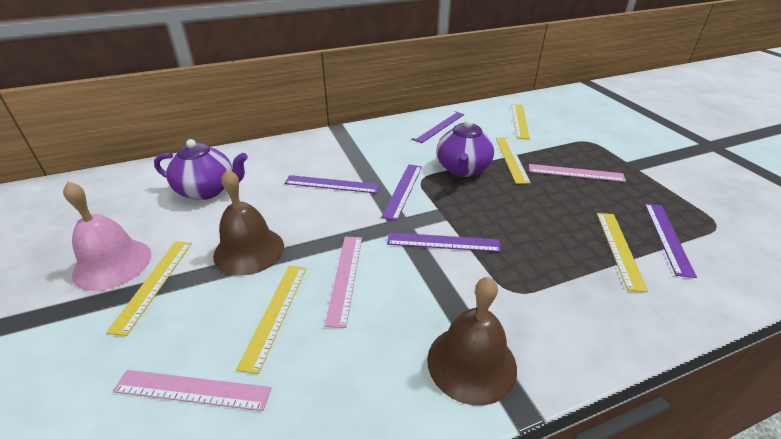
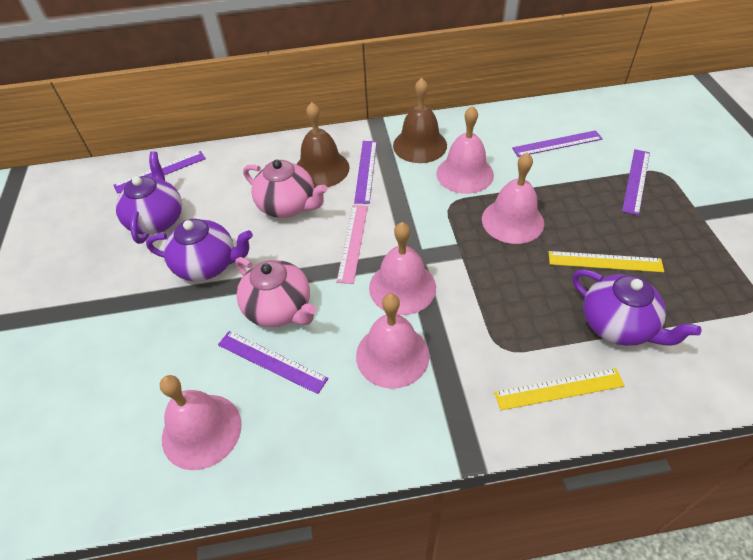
pink bell: [63,181,151,291] = 1 -> [160,375,242,470] [356,294,430,389] [369,222,436,315] [437,106,494,194] [482,153,544,244] = 5
pink ruler: [112,370,272,411] [325,237,362,328] [529,164,626,182] = 3 -> [337,205,368,284] = 1
pink teapot: none = 0 -> [235,257,317,327] [243,160,327,218] = 2
purple teapot: [154,139,248,200] [436,119,494,177] = 2 -> [115,151,182,244] [146,219,253,281] [572,270,702,346] = 3
yellow ruler: [106,241,192,336] [236,266,307,374] [496,137,531,184] [511,104,530,139] [597,213,649,292] = 5 -> [494,368,625,410] [549,251,664,272] = 2

